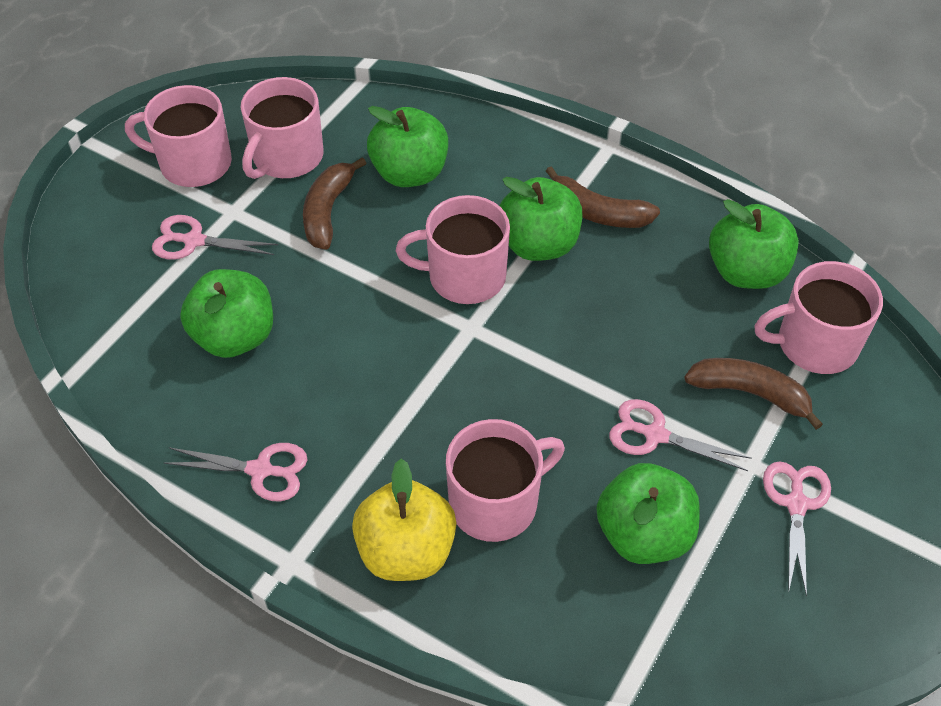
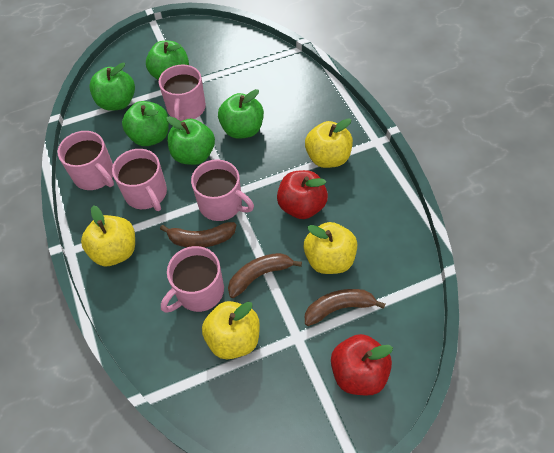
pink scissors: [152,215,278,260] [164,443,308,501] [609,399,751,471] [763,461,831,596] = 4 -> none = 0
red apple: none = 0 -> [277,170,328,219] [331,334,393,396] = 2
yellow apple: [352,459,456,581] = 1 -> [81,205,135,266] [202,301,260,359] [304,222,357,274] [305,118,353,168] = 4

